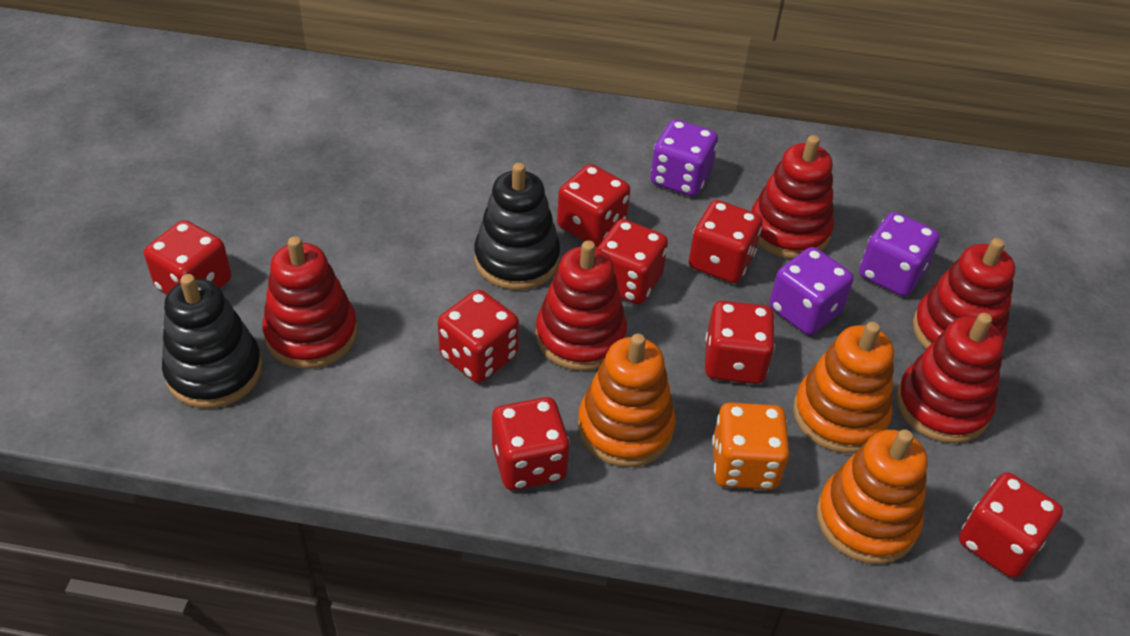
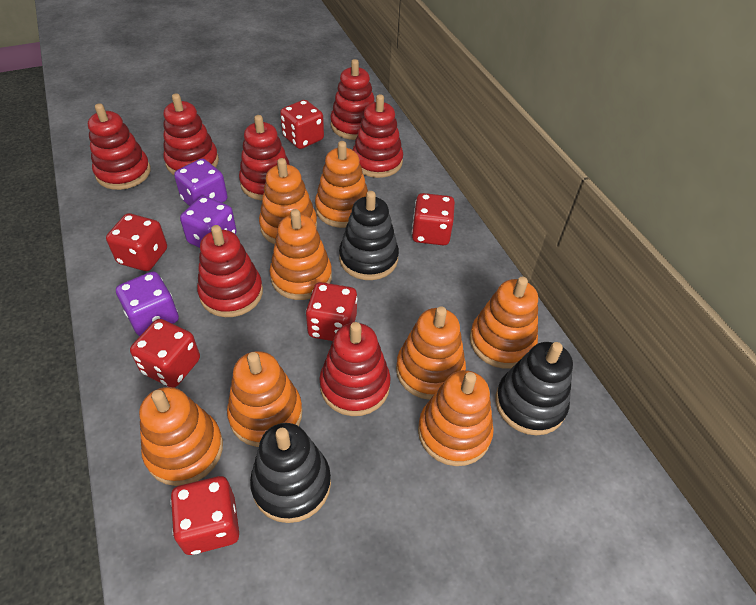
black stacking toy: [162,274,263,408] [474,163,560,290] = 2 -> [250,423,331,523] [339,191,399,280] [496,342,573,435] = 3
orange dice: [712,402,790,490] = 1 -> none = 0
orange stacking toy: [578,334,676,467] [793,322,894,453] [817,429,928,564] = 3 -> [139,387,223,486] [227,351,303,447] [259,158,317,244] [269,209,332,300] [315,141,368,228] [396,306,466,400] [418,370,494,466] [470,277,538,369] = 8
red dice: [144,220,231,295] [438,290,519,383] [492,397,570,490] [557,164,630,247] [598,219,668,304] [689,200,762,283] [705,301,775,384] [959,472,1063,578] = 8 -> [106,213,167,271] [130,319,200,388] [171,476,239,555] [280,100,324,149] [306,282,357,341] [412,193,455,245] = 6
red stacking toy: [262,236,357,369] [536,240,627,371] [751,135,834,259] [896,313,1004,443] [913,238,1015,349] = 5 -> [88,103,151,190] [163,93,219,175] [197,225,263,317] [239,115,290,200] [319,322,391,416] [330,59,375,140] [353,94,403,178] = 7

